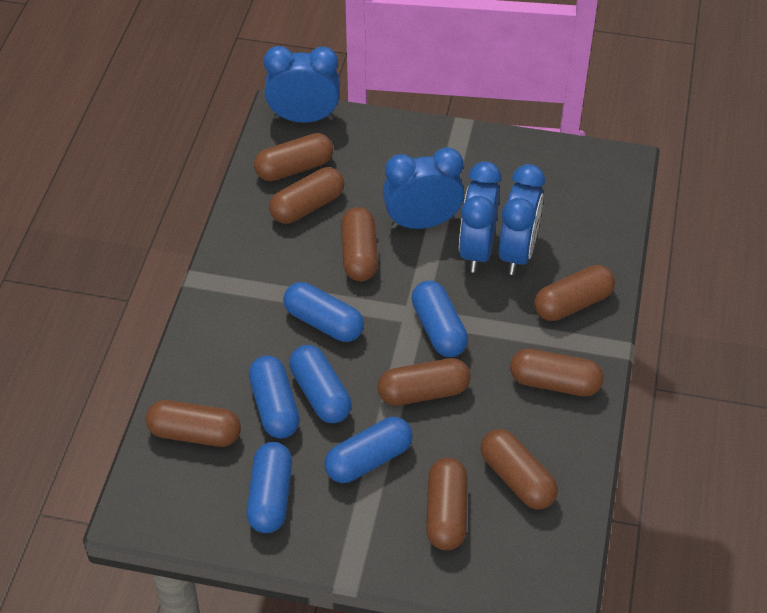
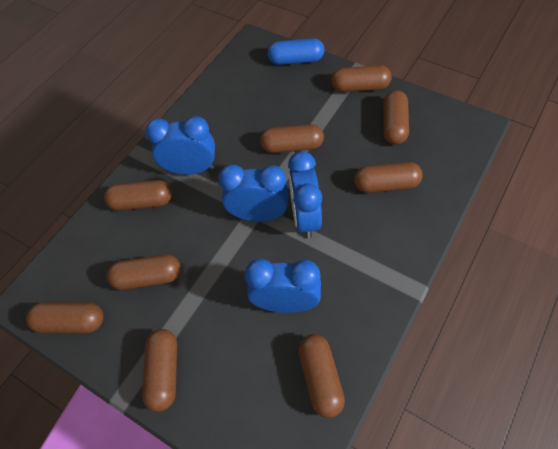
blue capsule: [246,442,292,533] [249,355,300,439] [283,282,364,342] [289,345,352,423] [324,417,413,483] [411,281,468,357] = 6 -> [268,38,324,65] = 1

